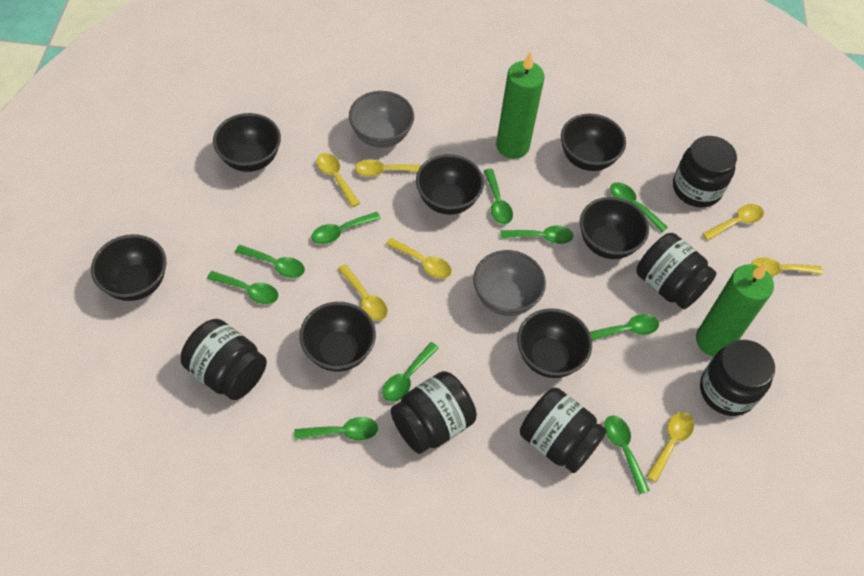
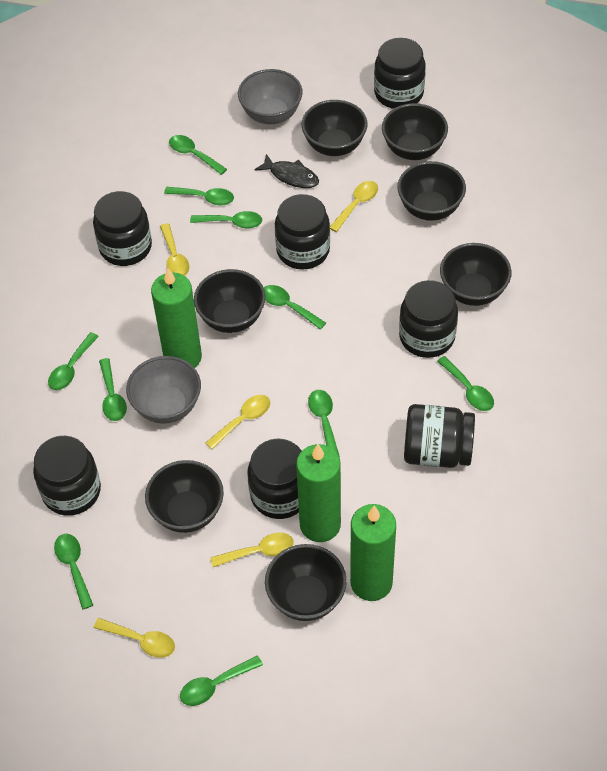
black fish: none = 0 -> [254,154,319,188] = 1
black jar: [181,319,267,400] [391,371,477,454] [520,388,607,473] [636,233,717,309] [673,136,737,207] [700,340,775,416] = 6 -> [33,436,101,516] [93,191,152,266] [247,439,302,519] [275,194,330,270] [374,38,426,109] [399,280,458,358] [404,404,475,468] = 7
green candle: [496,52,544,159] [696,263,774,357] = 2 -> [151,268,202,368] [296,444,341,542] [350,504,396,601] = 3
yellow spoon: [316,153,360,207] [338,264,388,321] [355,159,421,177] [386,238,452,279] [646,412,694,483] [702,204,764,241] [751,257,823,276] = 7 -> [94,618,175,658] [160,223,189,276] [205,395,270,450] [210,532,294,567] [330,181,378,232] = 5

